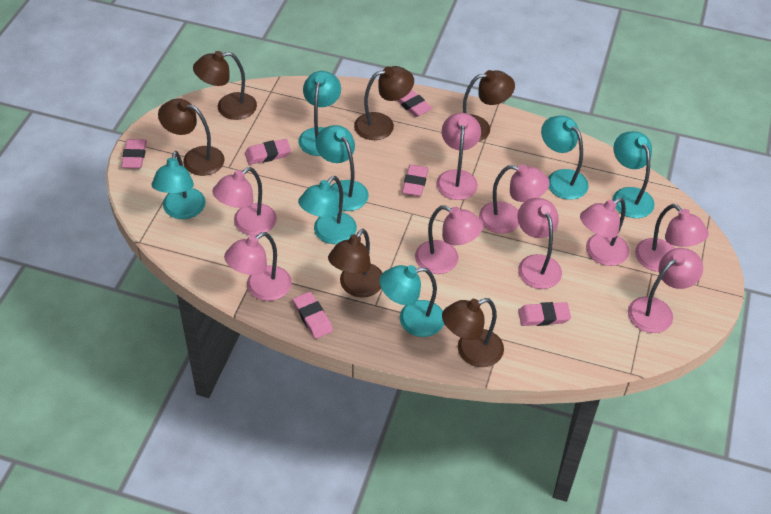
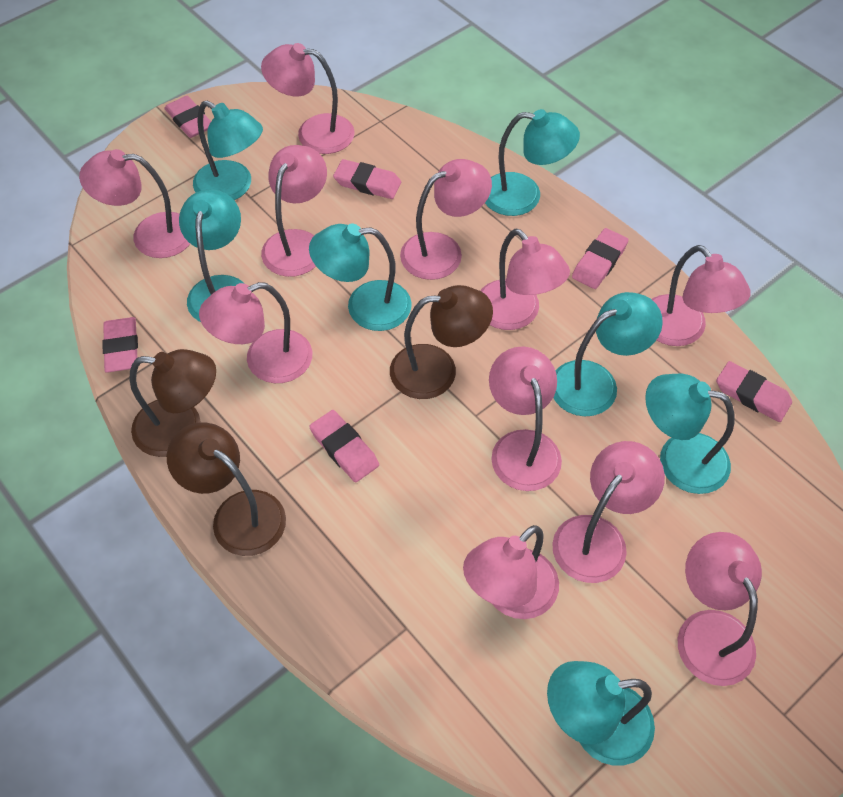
brown lamp: [158,98,225,176] [193,51,257,120] [328,229,382,297] [354,66,414,140] [442,298,504,367] [463,70,515,142] = 6 -> [129,349,216,457] [167,423,286,556] [390,285,493,399] = 3
pink lamp: [212,167,277,236] [224,232,292,301] [415,205,483,274] [436,113,481,200] [479,164,550,234] [517,198,562,289] [580,198,629,266] [628,248,703,333] [635,204,709,272] = 9 -> [79,149,190,258] [199,282,312,383] [261,43,355,154] [261,145,327,277] [400,159,492,280] [463,525,559,619] [480,229,570,330] [489,347,562,491] [552,441,665,583] [652,245,751,346] [678,532,762,686] = 11

